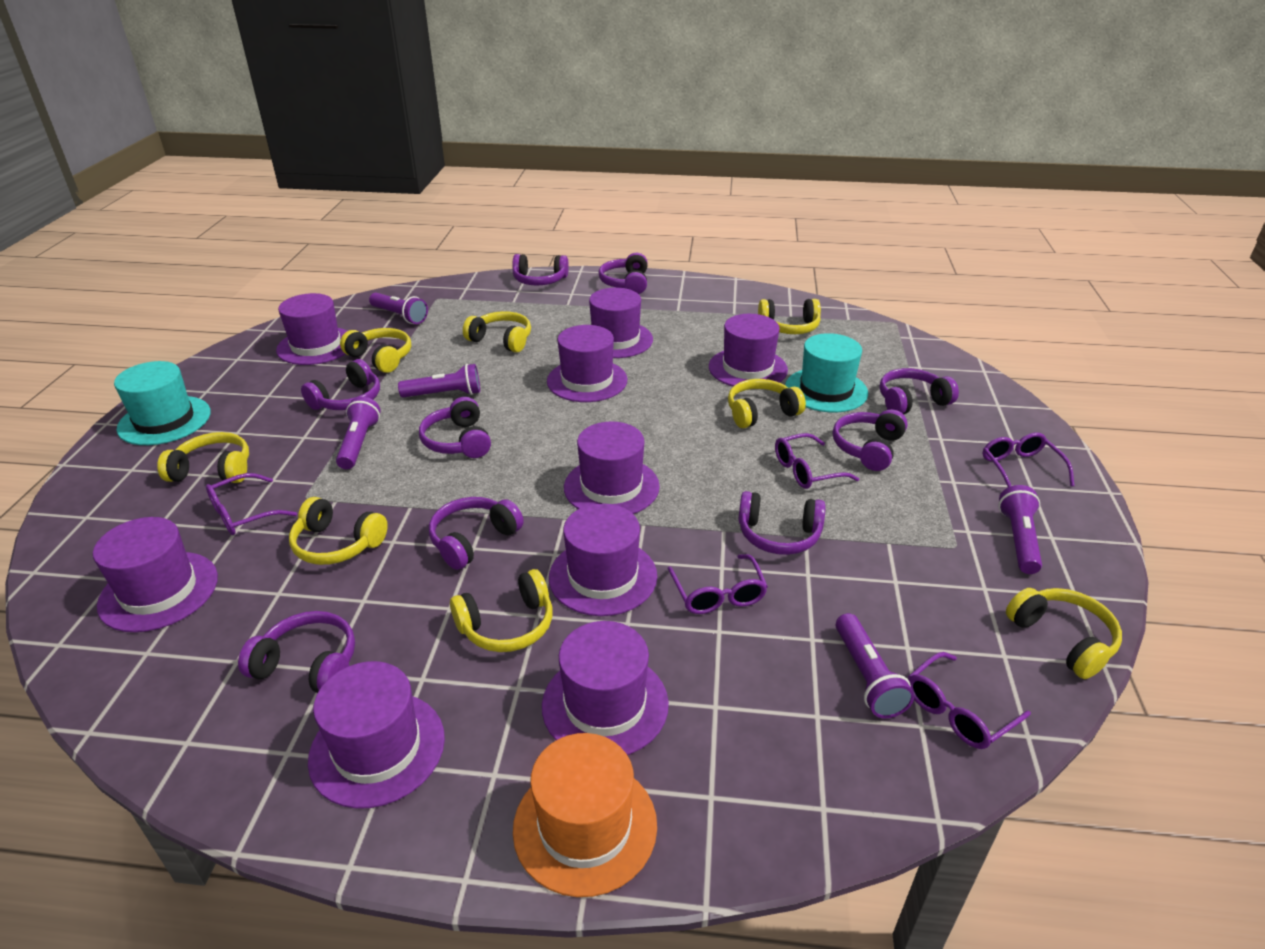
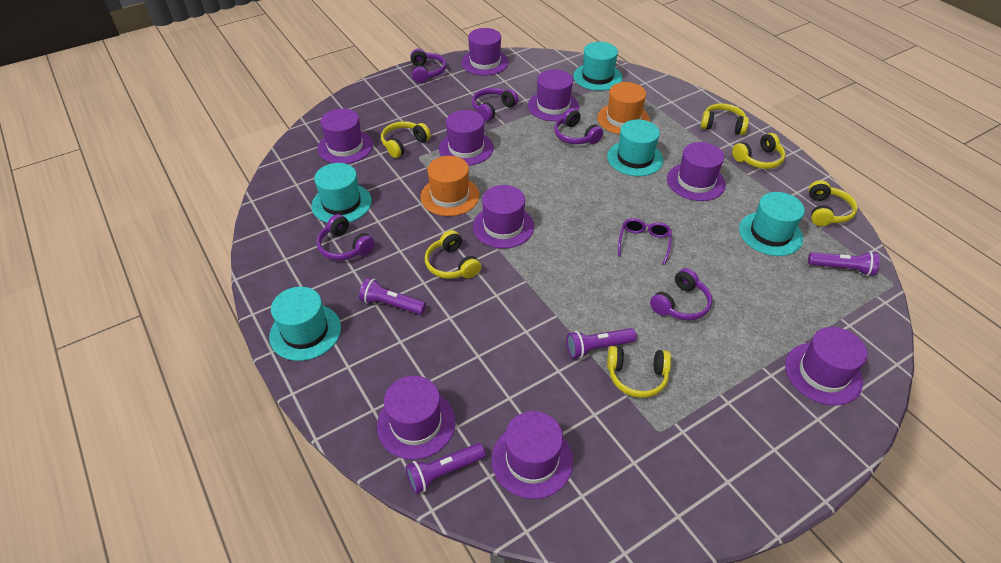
orange hat: [513,733,657,897] = 1 -> [420,156,479,216] [597,82,650,135] = 2
purple flashlight: [336,397,381,469] [369,293,428,324] [398,364,480,397] [836,613,915,718] [998,485,1042,574] = 5 -> [359,278,426,315] [406,443,486,494] [567,328,637,358] [808,251,879,276] = 4
purple glasses: [206,473,297,535] [667,554,768,614] [775,433,859,489] [908,652,1031,749] [983,433,1075,487] = 5 -> [618,218,672,265] = 1
purple headphones: [238,611,355,693] [301,359,380,410] [419,397,491,458] [429,497,524,570] [512,254,569,285] [598,253,648,294] [738,491,826,555] [833,409,908,471] [880,368,959,414] = 9 -> [317,214,375,260] [410,49,447,83] [472,88,518,121] [554,108,603,144] [650,268,712,321] = 5
turquoise hat: [114,361,211,445] [785,333,868,412] = 2 -> [269,287,341,361] [311,163,372,223] [573,42,622,91] [607,119,663,176] [739,192,805,256] = 5
yellow headphones: [157,432,249,483] [289,497,388,565] [340,328,411,373] [450,569,553,652] [463,311,531,353] [728,379,806,428] [758,299,821,334] [1006,588,1122,679] = 8 -> [381,121,431,158] [425,230,481,279] [607,346,671,398] [701,103,749,135] [732,133,786,169] [809,180,857,226] = 6

